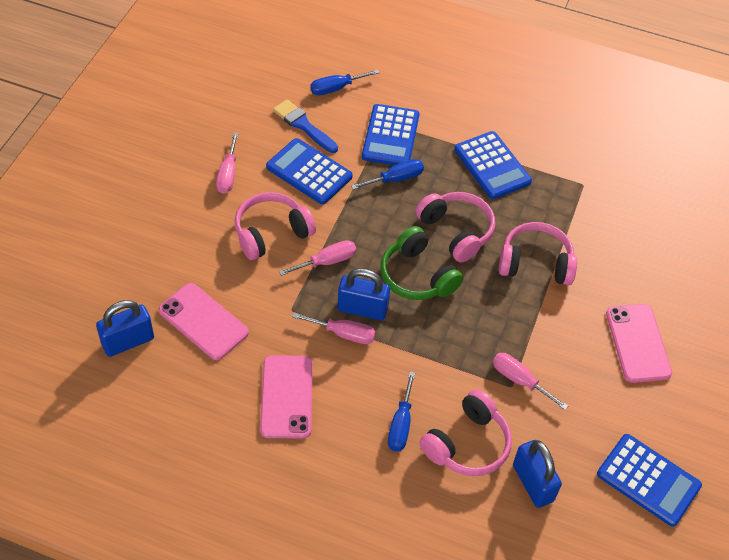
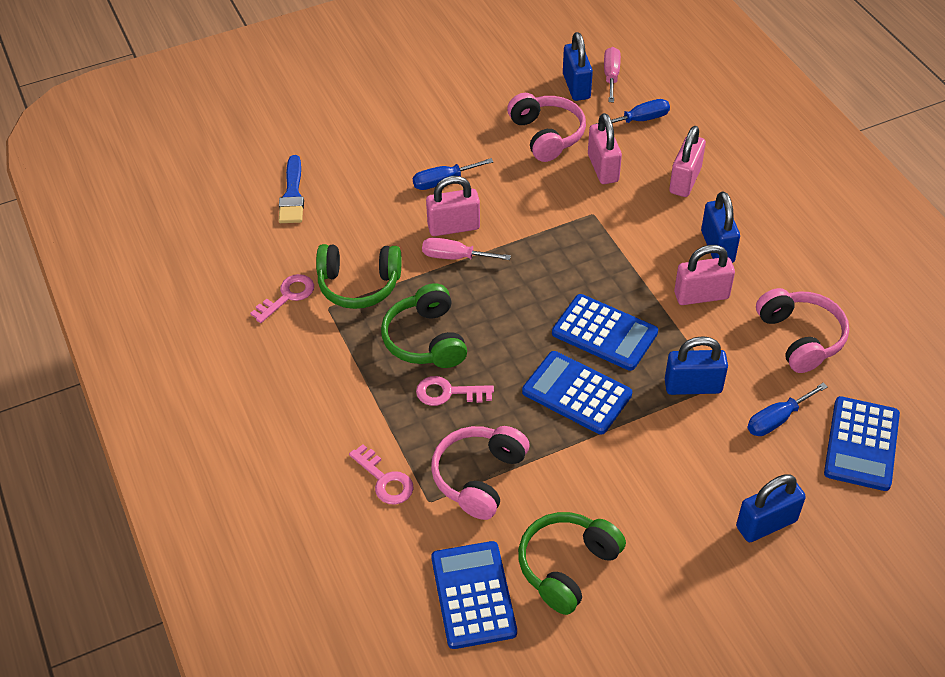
blue padlock: [96,300,154,357] [338,268,390,320] [513,440,562,508] = 3 -> [563,32,593,101] [665,336,728,395] [701,191,740,263] [736,474,806,542] = 4
green headphones: [380,226,463,300] = 1 -> [316,244,402,309] [381,283,467,368] [518,512,626,615] = 3
pink headphones: [235,192,316,260] [415,192,495,262] [420,389,512,476] [499,222,577,285] = 4 -> [431,426,529,520] [507,93,586,162] [756,288,849,373] = 3
pink key: none = 0 -> [250,274,314,323] [349,444,414,505] [416,376,494,406] = 3
pink padlock: none = 0 -> [426,176,480,236] [588,113,622,184] [669,126,706,197] [674,245,735,305] = 4
pink phone: [158,283,249,360] [260,355,313,439] [606,304,672,383] = 3 -> none = 0
pink screwdriver: [216,132,238,194] [279,240,356,276] [292,313,376,344] [493,353,568,410] = 4 -> [422,237,511,260] [604,47,621,102] = 2

